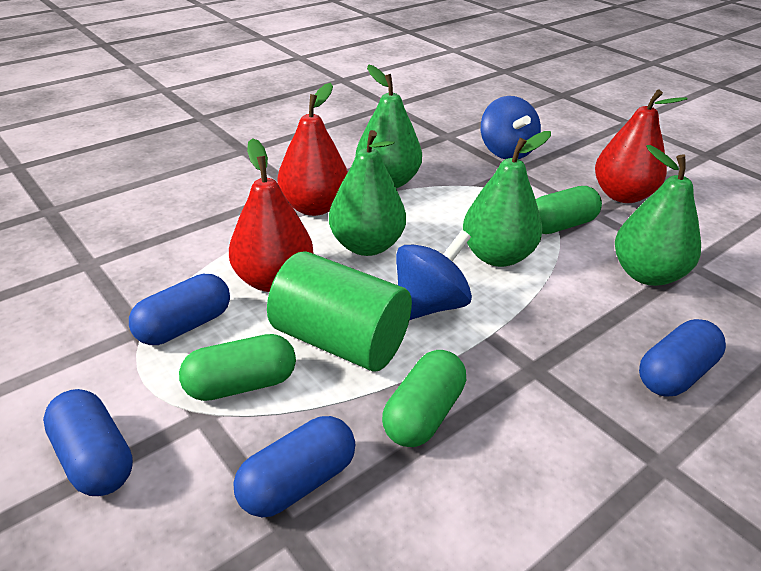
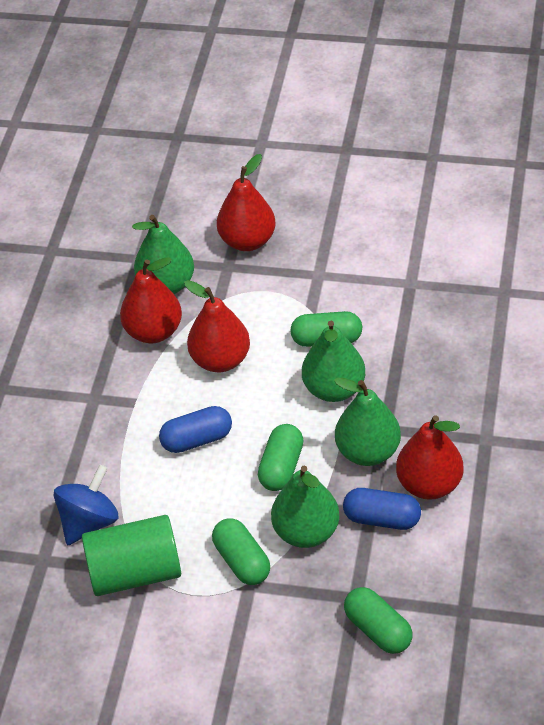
blue capsule: [43,389,133,496] [129,274,230,345] [233,416,356,517] [639,319,726,397] = 4 -> [159,406,232,453] [343,488,421,530] = 2
blue spinning top: [396,230,472,320] [481,96,541,159] = 2 -> [54,464,118,545] = 1
green capsule: [179,334,296,401] [382,350,466,447] [536,186,602,234] = 3 -> [212,518,270,585] [258,424,303,491] [290,311,362,347] [344,587,412,654] = 4
red pear: [229,138,314,292] [277,83,348,216] [595,89,688,203] = 3 -> [120,257,182,343] [184,280,250,373] [217,154,276,251] [396,415,463,500] = 4

